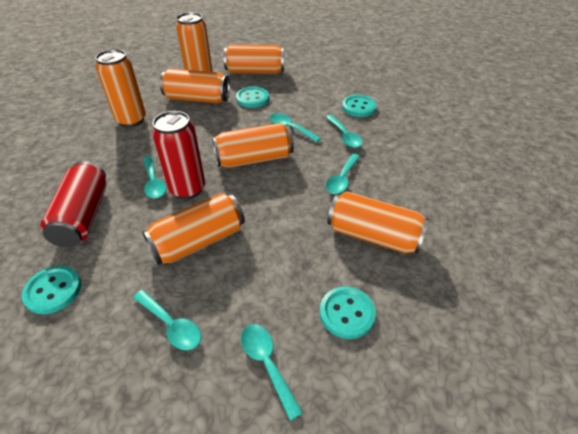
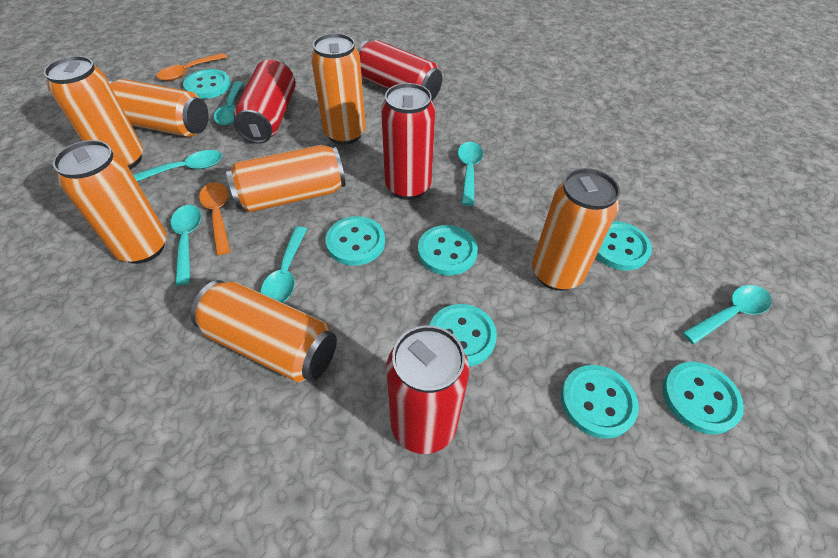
orange spoon: none = 0 -> [156,53,227,81] [199,182,230,255] = 2
red can: [41,161,106,247] [152,111,205,199] = 2 -> [233,60,296,144] [357,40,442,100] [381,83,435,200] [386,325,469,454] = 4
turquoise button: [22,266,81,314] [236,87,269,108] [320,286,376,339] [342,95,377,117] = 4 -> [183,69,231,99] [326,216,385,266] [418,225,478,275] [430,304,497,367] [561,365,639,439] [596,221,652,271] [663,362,744,434] = 7

